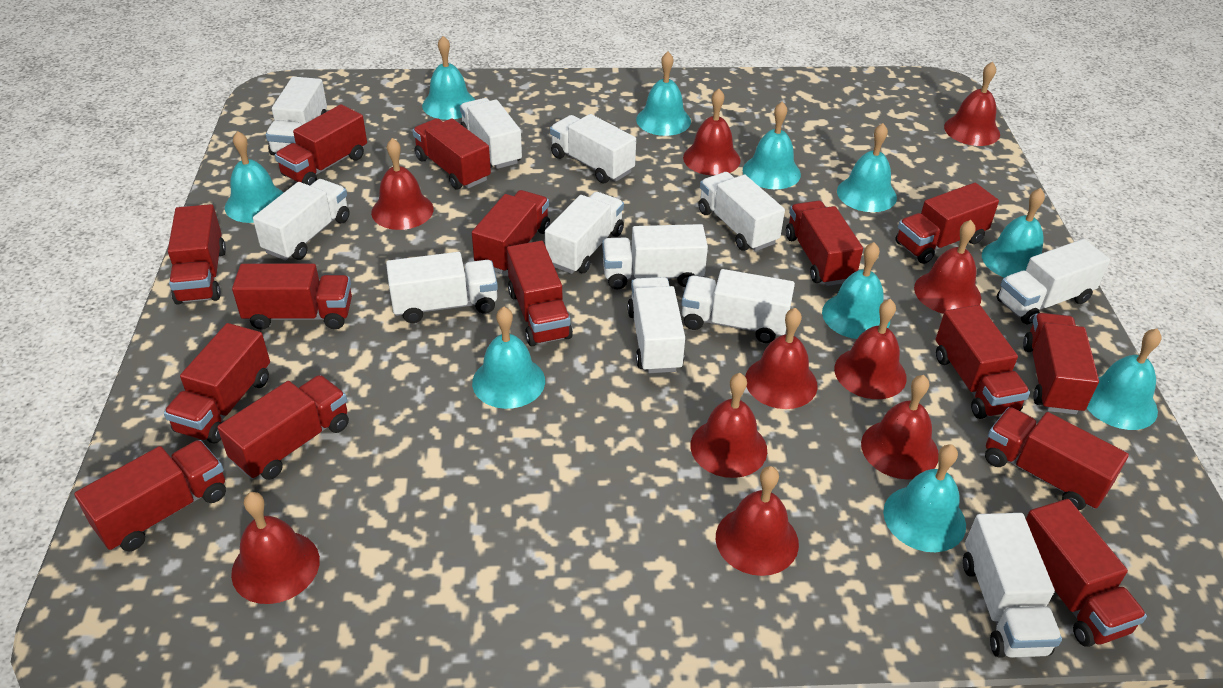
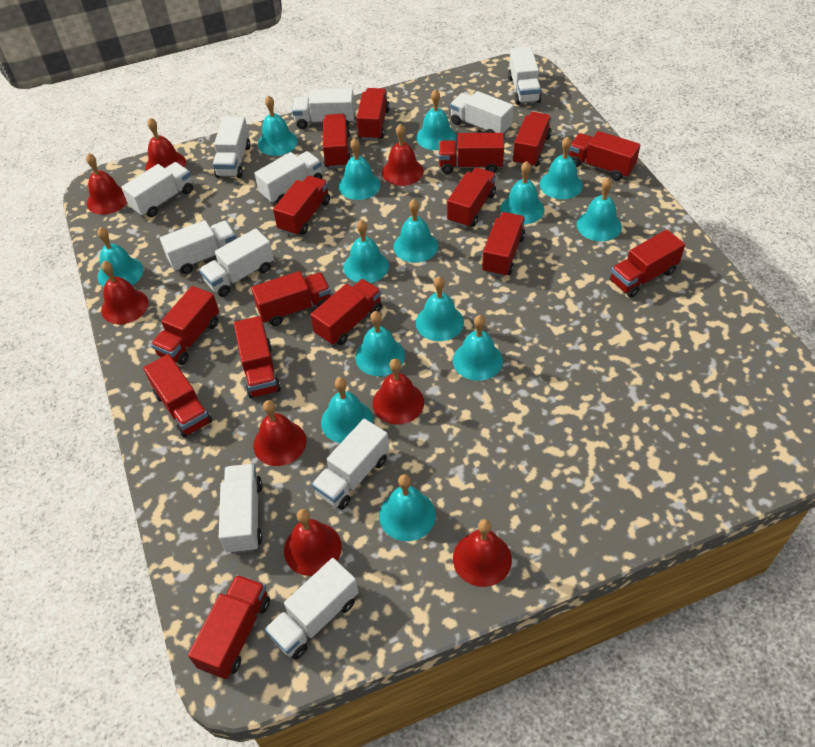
red bell: [231,492,320,604] [371,138,434,230] [683,89,741,176] [691,373,767,478] [716,466,799,576] [745,308,818,409] [834,299,907,399] [861,375,939,479] [914,220,981,314] [944,62,1000,146] = 10 -> [86,153,127,215] [101,261,148,324] [145,118,186,171] [253,400,306,466] [284,509,342,576] [373,359,424,425] [382,124,423,186] [453,519,512,587] = 8
turquoise bell: [225,131,284,223] [422,36,475,120] [472,307,545,409] [636,52,691,136] [743,102,801,189] [822,242,890,339] [837,123,897,212] [883,444,966,552] [982,188,1045,278] [1087,329,1162,430] = 10 -> [97,227,143,287] [258,95,297,156] [321,378,373,443] [338,138,381,200] [344,220,389,283] [355,311,405,376] [379,474,436,541] [393,199,438,263] [416,89,456,150] [416,276,464,341] [453,315,503,381] [501,161,544,224] [540,136,583,199] [577,177,622,241] = 14
white truck: [253,179,350,260] [266,77,327,155] [386,252,498,323] [460,98,522,169] [545,192,624,274] [550,114,636,183] [602,224,708,289] [627,277,685,373] [681,269,795,343] [698,172,785,251] [963,513,1062,658] [997,239,1110,324] = 12 -> [121,162,193,217] [160,220,237,274] [199,228,274,297] [213,116,251,178] [219,464,262,554] [254,151,322,204] [265,558,358,659] [292,89,355,129] [312,419,389,510] [450,91,514,135] [508,46,541,105] = 11

